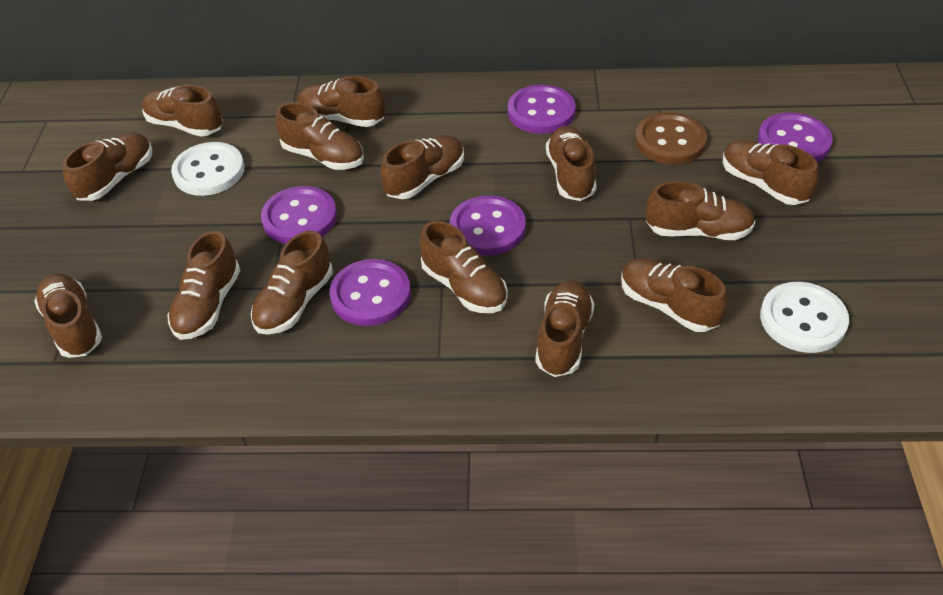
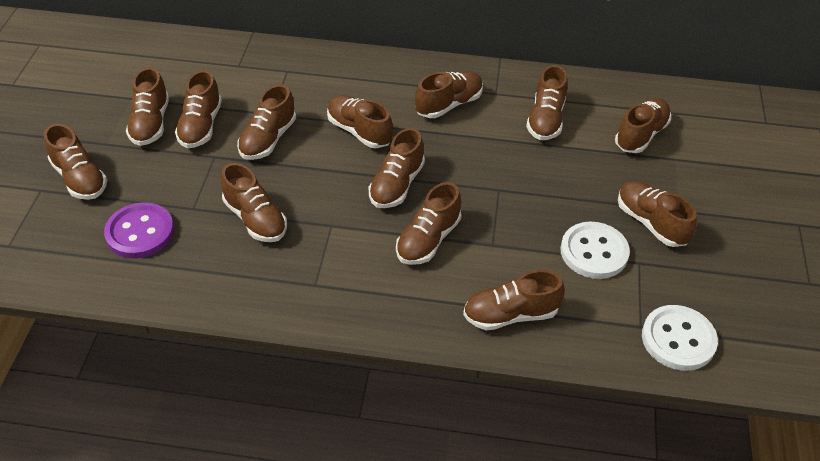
brown button: [635,112,707,165] = 1 -> none = 0
brown shoe: [34,274,102,358] [62,133,152,201] [142,85,223,137] [168,231,240,340] [251,230,333,335] [275,102,364,170] [298,76,385,127] [380,135,464,199] [419,221,508,313] [535,280,594,377] [546,126,597,201] [621,258,728,332] [646,181,756,240] [723,140,819,205] = 14 -> [44,124,107,200] [126,67,169,146] [175,70,222,148] [221,163,287,242] [237,84,296,160] [327,95,393,148] [369,128,425,208] [396,182,461,265] [415,71,483,118] [463,270,565,330] [526,65,567,140] [615,98,671,153] [618,181,697,247] = 13
purple button: [261,186,337,244] [330,259,411,326] [450,195,526,256] [508,85,576,134] [758,112,833,162] = 5 -> [104,202,174,258] = 1

